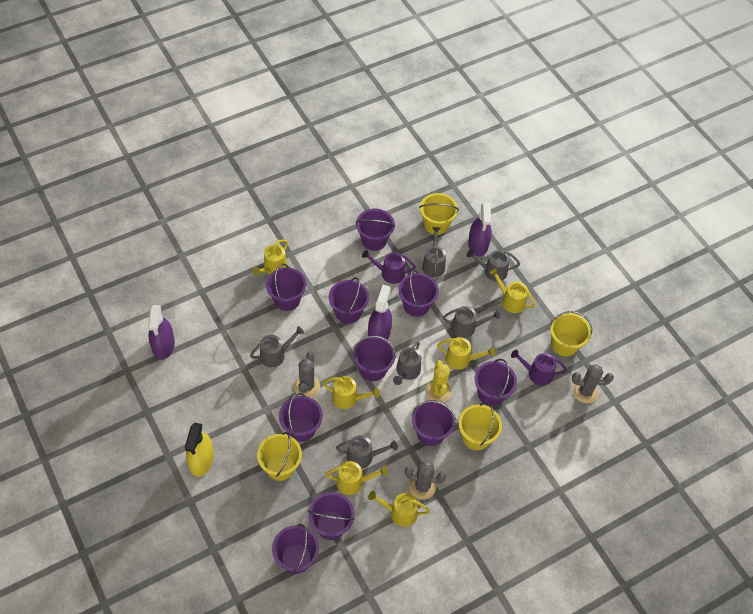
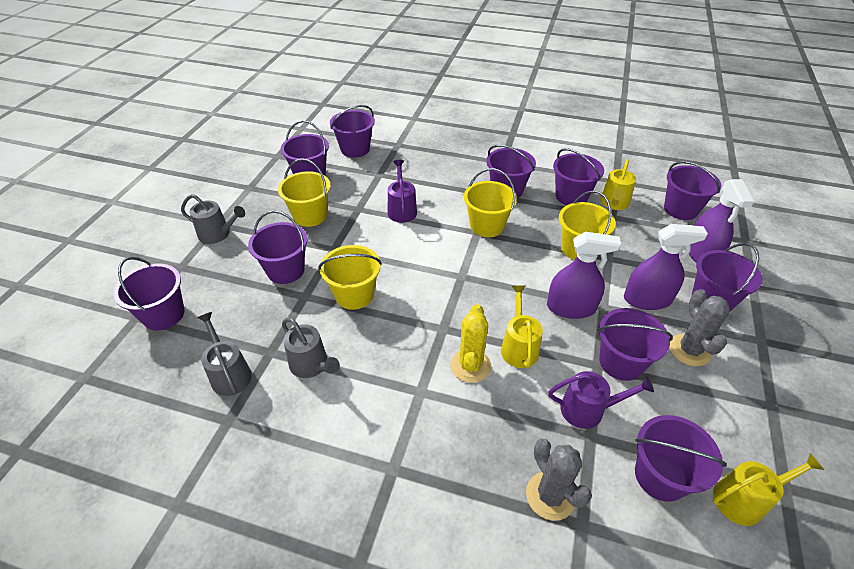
grey cactus: [294,352,320,398] [405,461,446,500] [572,364,614,403] = 3 -> [526,439,592,521] [670,289,730,366] = 2
grey watering can: [250,326,304,367] [336,435,398,469] [393,341,421,385] [422,227,446,278] [443,306,500,338] [467,249,520,281] = 6 -> [181,194,245,244] [197,312,252,396] [282,317,340,378] = 3
yellow spray bottle: [185,423,214,477] = 1 -> none = 0
yellow watering can: [252,239,288,276] [323,376,380,409] [325,461,388,495] [368,490,430,527] [437,337,495,370] [490,268,535,313] = 6 -> [501,286,543,368] [600,159,636,210] [712,453,824,526] = 3

